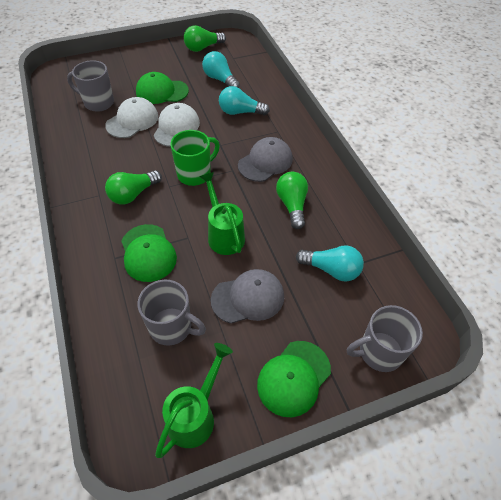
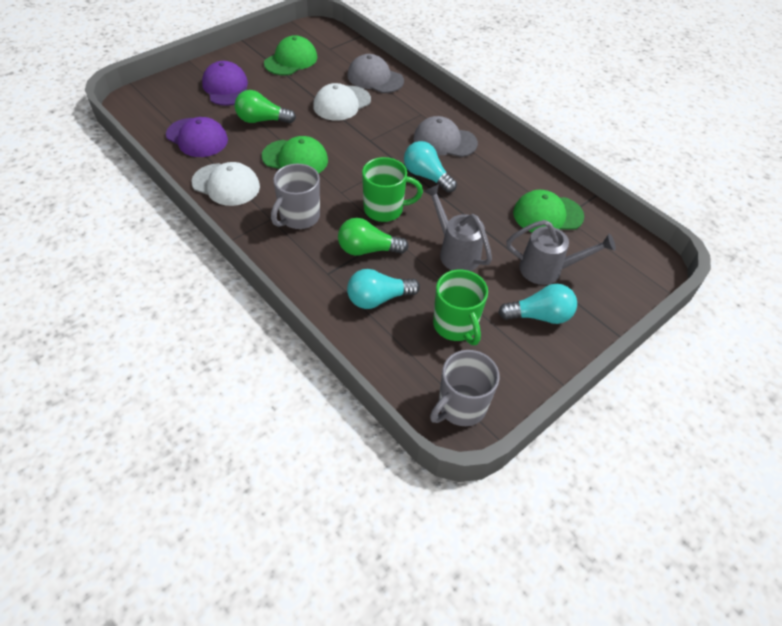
green light bulb: [105,170,162,205] [184,25,226,52] [276,172,308,229] = 3 -> [235,90,296,123] [338,218,409,256] = 2
green mug: [170,130,220,186] = 1 -> [362,157,423,222] [433,270,488,345] = 2
green watering can: [155,343,233,458] [200,172,245,255] = 2 -> none = 0
grey mug: [67,60,114,112] [138,280,206,346] [347,305,423,372] = 3 -> [271,164,320,229] [430,350,500,426] = 2
grey watering can: none = 0 -> [424,184,492,271] [507,220,616,285] = 2
purple cap: none = 0 -> [166,117,228,157] [202,61,248,106] = 2

